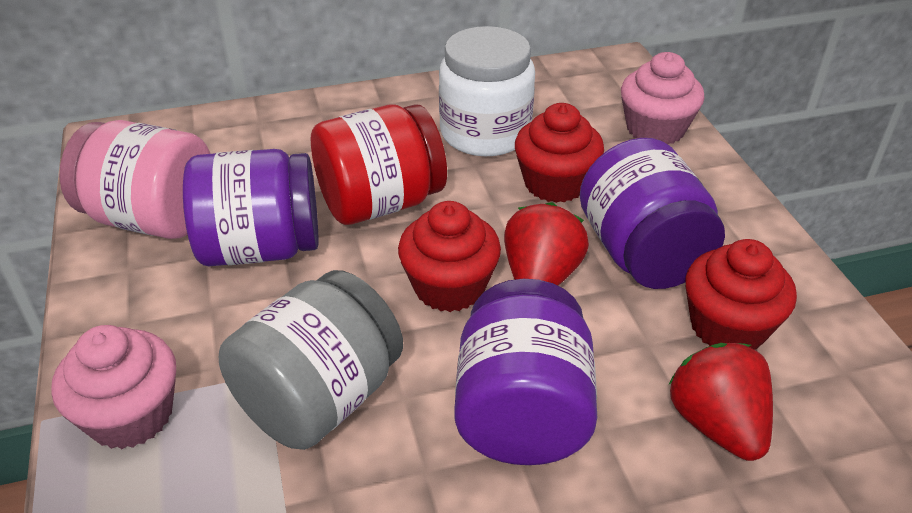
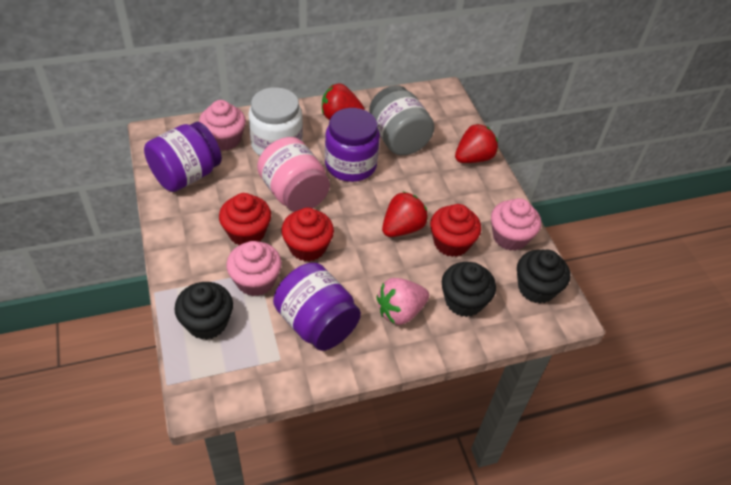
black cupcake: none = 0 -> [174,282,233,340] [442,262,496,317] [517,250,570,303] = 3
pink cupcake: [51,325,176,449] [621,52,704,144] = 2 -> [199,100,246,151] [226,241,282,296] [491,198,541,251] = 3
pink strawberry: none = 0 -> [376,278,429,325] = 1
red jar: [311,104,447,225] = 1 -> none = 0
red strawberry: [504,202,589,286] [668,343,773,461] = 2 -> [322,84,365,120] [382,191,428,237] [455,124,498,163] = 3

